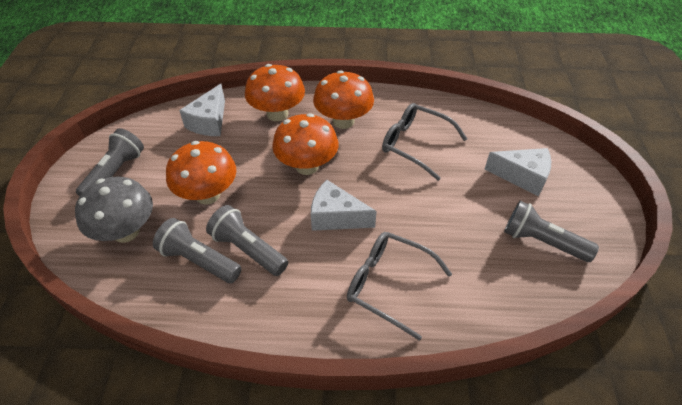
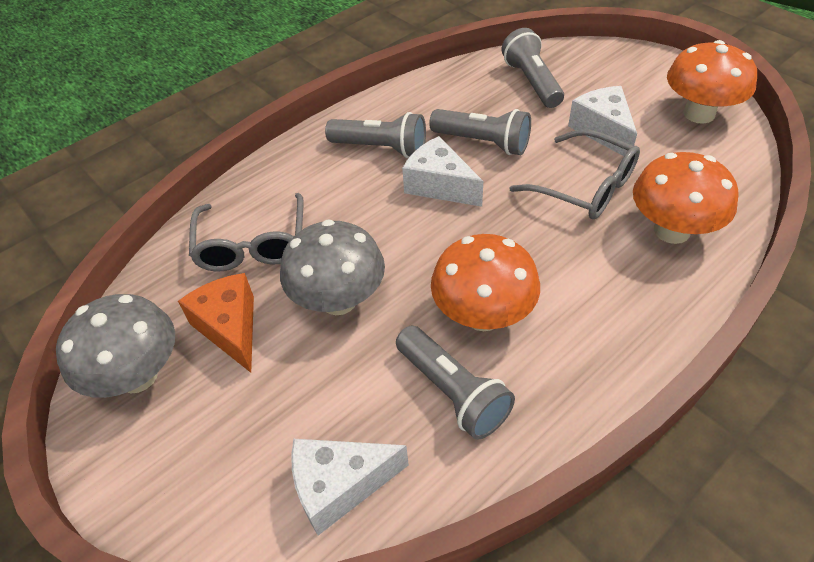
grey mushroom: [75,177,153,243] = 1 -> [56,294,175,398] [280,219,385,315] = 2
orange cheese: none = 0 -> [178,273,254,373] = 1
orange mushroom: [166,141,236,205] [245,64,305,121] [272,113,338,175] [313,70,374,129] = 4 -> [431,234,540,331] [633,152,739,244] [667,40,757,124] = 3

